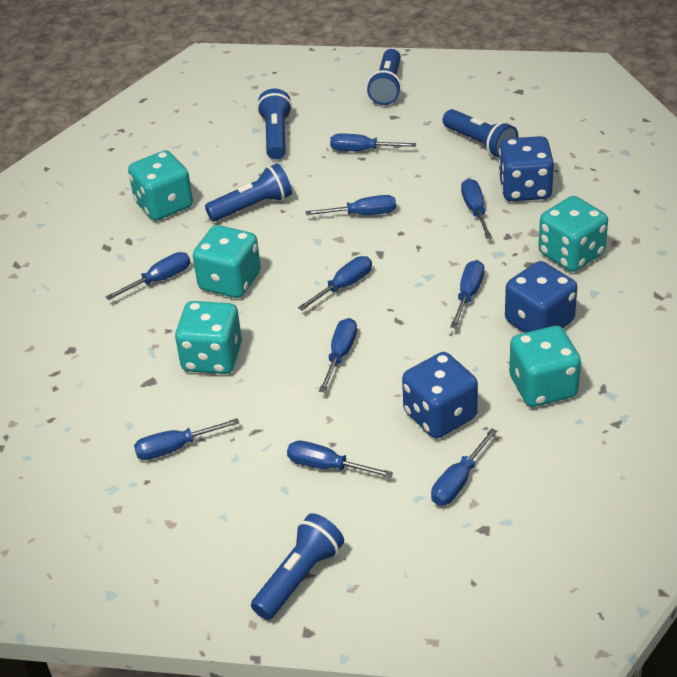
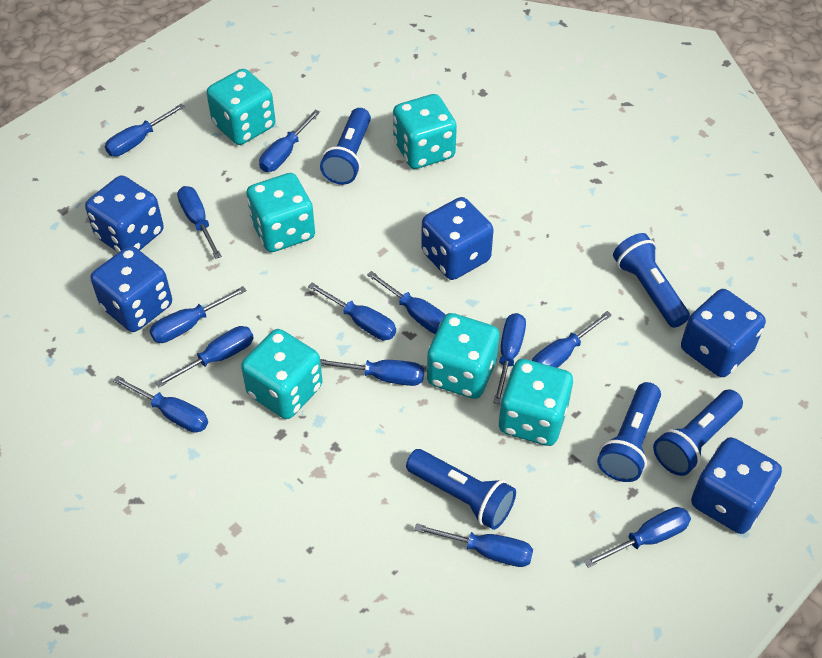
blue dice: [402,352,478,438] [498,136,554,201] [505,261,577,333] = 3 -> [85,175,164,253] [91,246,172,332] [421,197,494,280] [681,289,766,377] [691,437,782,534] = 5
blue screwdriver: [106,252,191,300] [134,418,239,460] [287,441,393,478] [298,256,372,311] [305,195,396,215] [319,318,357,393] [330,133,416,151] [431,428,497,505] [450,260,484,328] [461,179,492,239] = 10 -> [105,103,185,156] [113,376,208,433] [150,286,247,343] [155,326,254,388] [177,186,222,259] [259,109,320,172] [308,283,396,340] [320,359,424,386] [367,271,446,334] [414,523,533,567] [493,313,526,404] [532,311,612,368] [584,507,691,568] = 13
turquoise dice: [128,150,193,221] [175,301,242,374] [193,225,261,298] [509,326,581,407] [538,196,608,272] = 5 -> [206,69,275,145] [241,329,322,419] [246,173,315,252] [393,94,457,169] [427,313,499,399] [498,359,573,446] = 6

